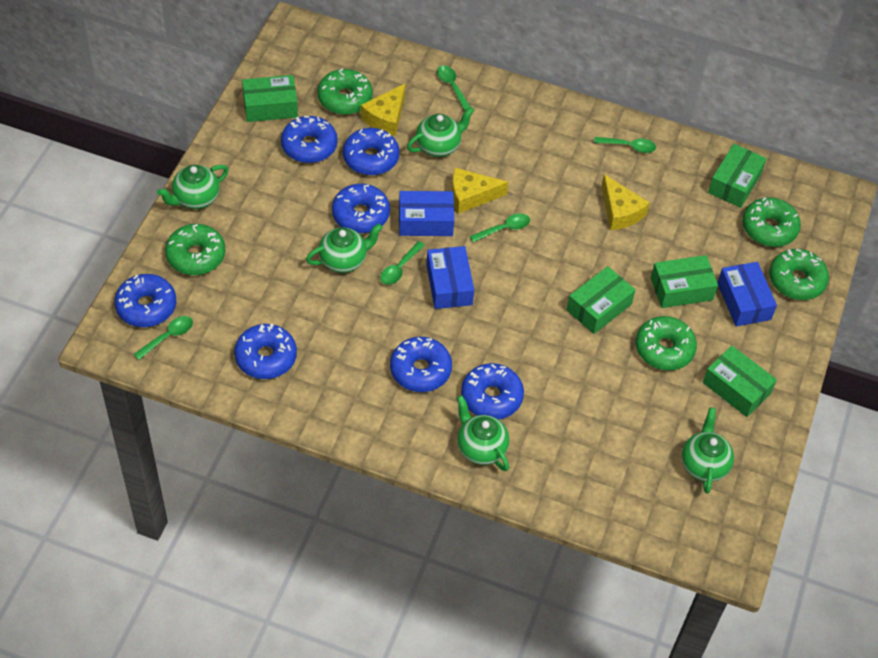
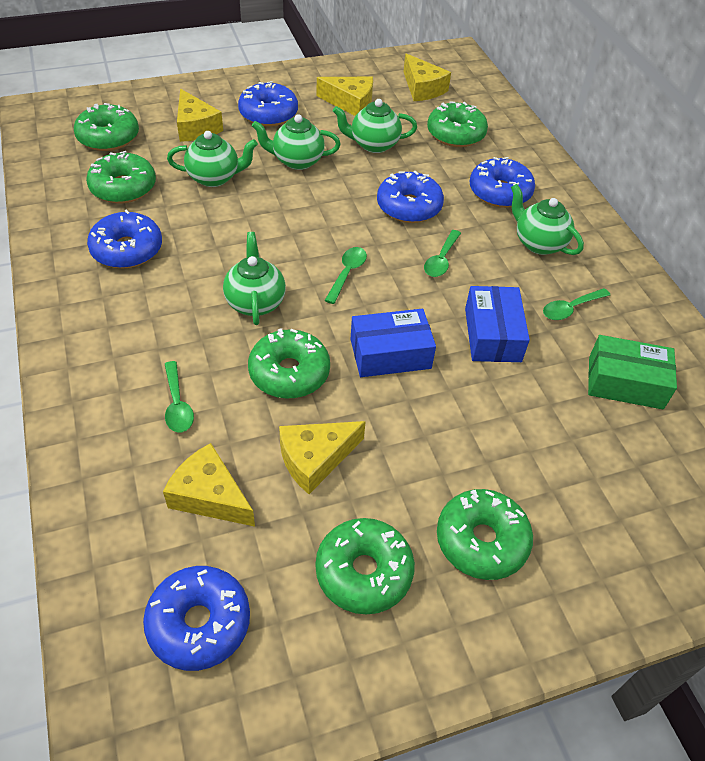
blue box: [399,191,454,236] [426,246,474,309] [717,262,777,326] = 3 -> [351,309,436,377] [465,286,530,362] = 2
blue donut: [114,274,176,327] [234,324,297,379] [281,116,338,163] [332,184,390,233] [343,128,399,175] [390,337,452,392] [461,363,524,419] = 7 -> [87,209,162,268] [143,566,250,671] [238,81,298,127] [377,171,444,223] [470,157,535,208] = 5
green box: [242,75,298,122] [567,266,635,334] [651,255,718,308] [703,346,777,417] [708,144,767,208] = 5 -> [588,335,677,410] = 1
green donut: [165,224,225,275] [317,69,373,115] [636,316,697,370] [742,197,801,247] [769,249,829,300] = 5 -> [74,103,139,151] [86,151,156,204] [248,328,330,399] [315,518,415,615] [427,101,488,147] [437,489,533,580] = 6
green spoon: [134,316,193,360] [380,241,425,285] [437,65,470,111] [470,213,530,242] [594,137,656,153] = 5 -> [165,361,194,432] [324,247,367,304] [424,230,461,277] [543,288,610,320] = 4
yellow cheese: [361,83,406,136] [452,167,508,214] [601,174,650,230] = 3 -> [163,443,255,527] [177,89,223,142] [279,421,366,494] [317,77,373,116] [404,53,451,101] = 5

